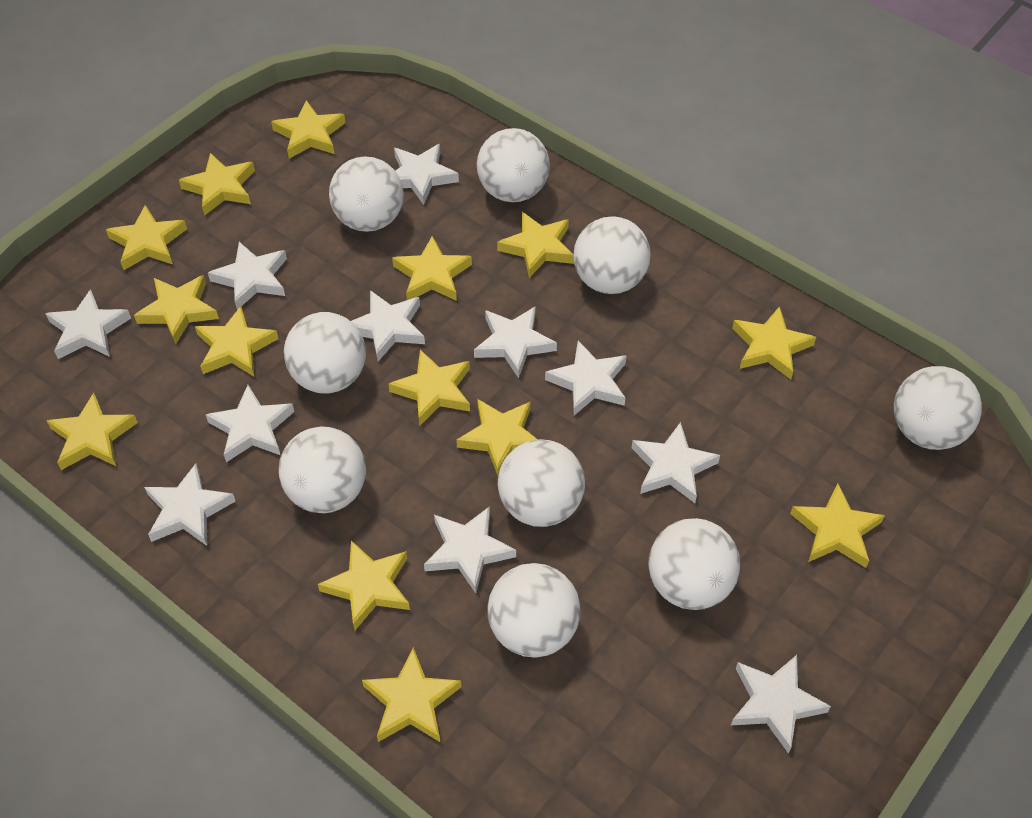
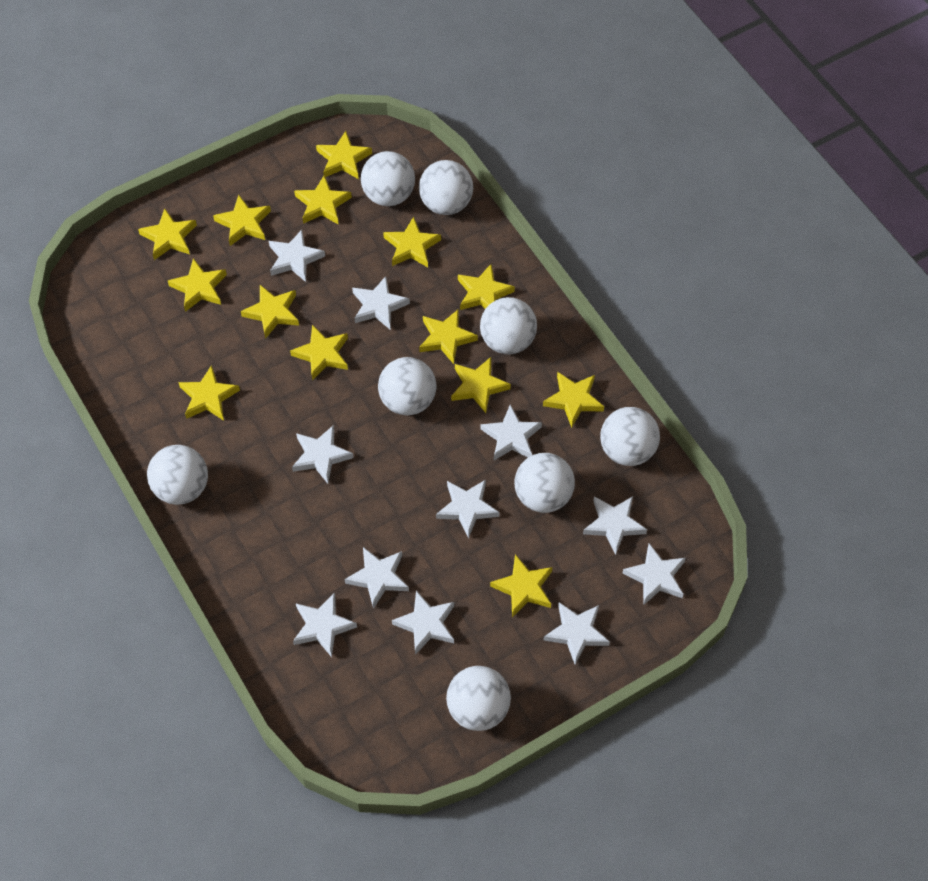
white ball: [279,426,366,513] [284,312,366,393] [329,156,404,232] [477,128,550,202] [487,563,580,657] [498,439,585,527] [573,216,651,294] [648,518,740,610] [894,366,982,450] = 9 -> [147,445,208,505] [361,151,415,206] [378,357,436,415] [419,160,473,215] [446,666,511,731] [480,297,537,354] [514,453,575,513] [600,407,660,466] = 8

